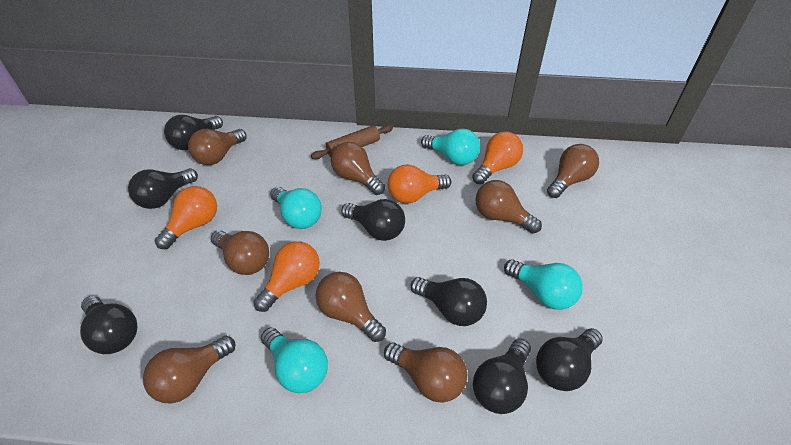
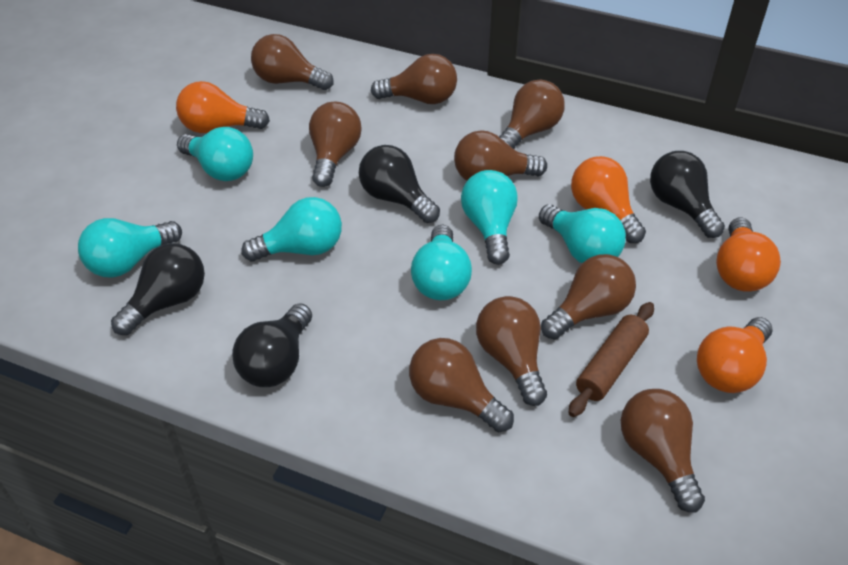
black light bulb: [80,296,137,354] [128,168,198,209] [164,115,223,150] [341,199,405,241] [411,277,487,326] [473,338,531,414] [536,328,603,391] = 7 -> [111,243,205,335] [232,303,312,387] [359,145,440,223] [650,151,725,238] = 4
brown light bulb: [143,336,236,403] [188,129,247,165] [211,230,269,275] [316,272,386,342] [331,142,385,195] [384,343,467,402] [475,180,542,233] [547,144,599,198] = 8 -> [251,34,334,90] [309,102,361,187] [371,54,457,104] [409,338,514,432] [454,130,547,181] [476,296,547,406] [499,80,565,149] [541,254,636,340] [621,389,705,513] = 9
turquoise light bulb: [261,328,328,393] [270,187,322,229] [421,129,480,165] [504,259,583,310] = 4 -> [78,218,182,278] [177,127,253,181] [241,197,342,262] [411,224,472,300] [461,170,518,265] [539,204,626,263] = 6

